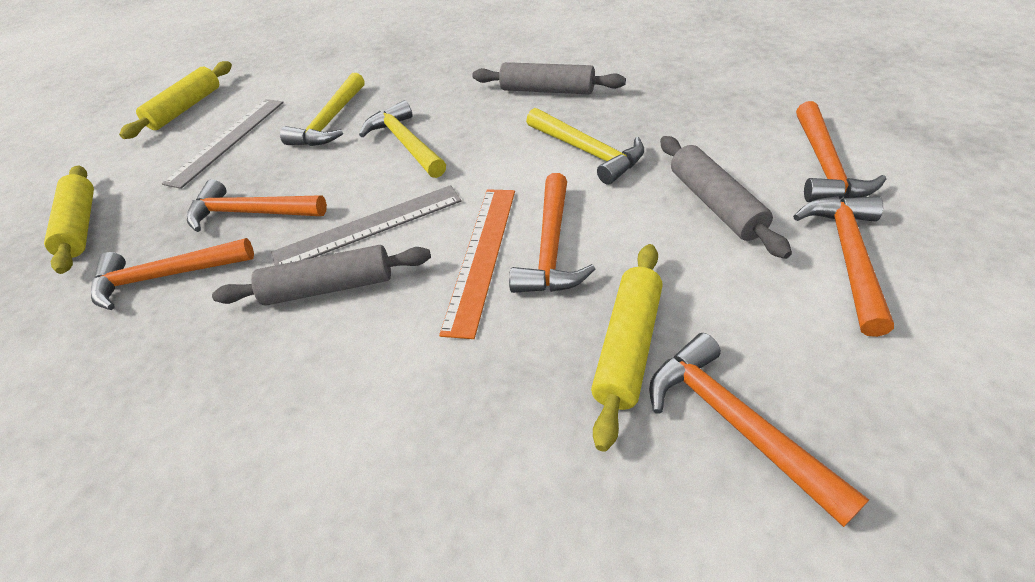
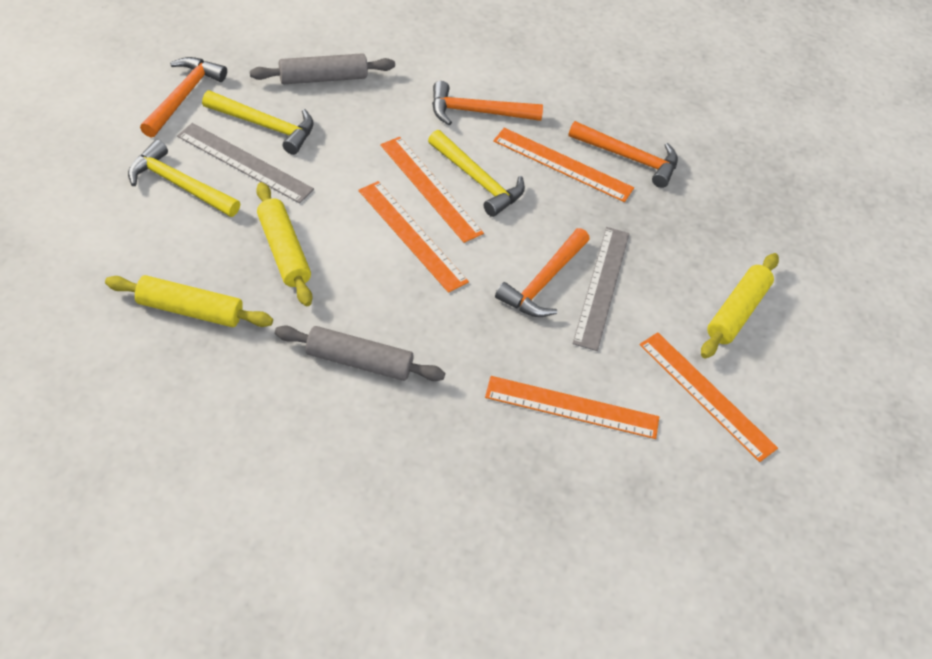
grey rolling pin: [212,245,431,306] [472,62,626,94] [660,136,792,259] = 3 -> [250,53,395,84] [275,325,445,381] = 2
orange hammer: [91,238,254,310] [187,179,327,232] [509,173,595,293] [649,333,869,527] [793,196,894,337] [796,101,886,202] = 6 -> [140,57,227,138] [432,81,543,125] [495,228,590,317] [568,121,678,188] = 4
orange ruler: [439,189,515,339] = 1 -> [358,181,469,293] [380,137,484,243] [485,376,659,439] [493,128,634,202] [639,332,778,462] = 5

